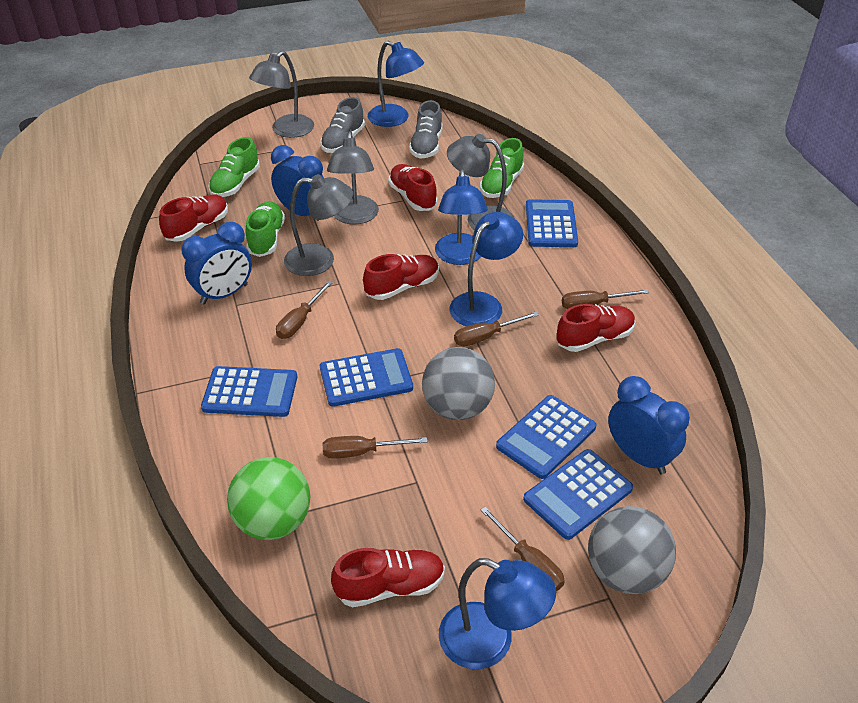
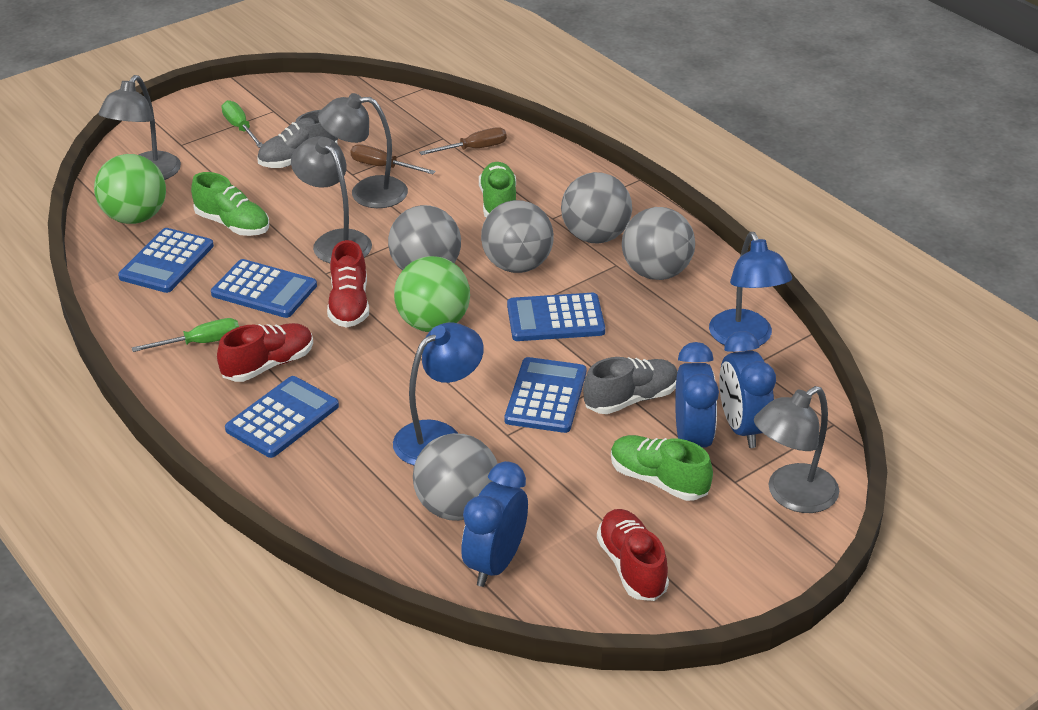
blue lamp: [368,41,424,127] [435,170,488,265] [439,558,556,669] [449,212,523,326] = 4 -> [393,323,484,465] [709,232,792,346] = 2
brown screwdriver: [276,281,333,339] [323,436,427,459] [454,312,539,346] [481,506,565,591] [562,289,649,309] = 5 -> [350,144,436,174] [419,127,507,155] = 2
green ball: [227,457,310,540] = 1 -> [94,154,166,224] [394,256,470,332] = 2
green screwdriver: none = 0 -> [132,318,239,352] [222,100,263,148] = 2
grey ball: [422,347,495,420] [588,506,676,594] = 2 -> [388,205,461,271] [413,433,498,521] [481,200,554,273] [561,172,632,243] [622,207,695,280] = 5
red shoe: [159,195,228,242] [331,548,445,607] [363,254,439,300] [388,164,438,211] [557,304,636,352] = 5 -> [217,323,313,382] [327,240,369,328] [597,509,669,601] = 3

